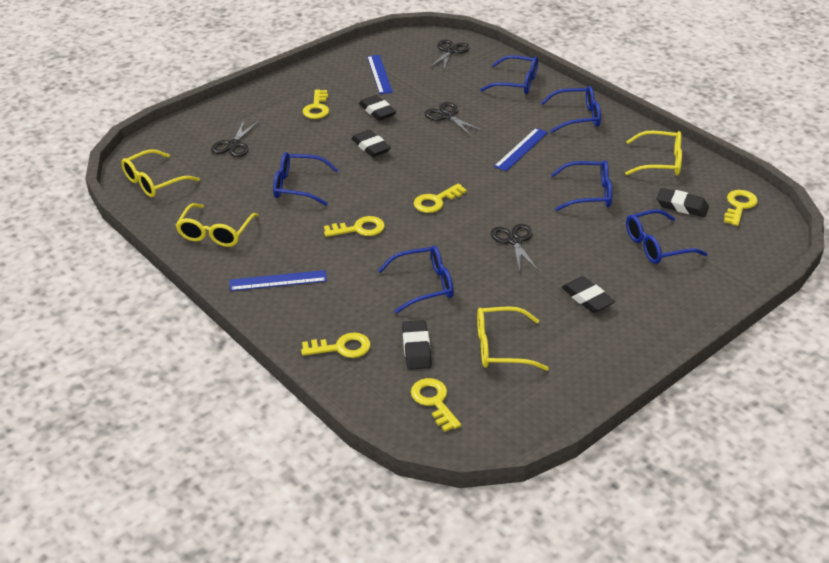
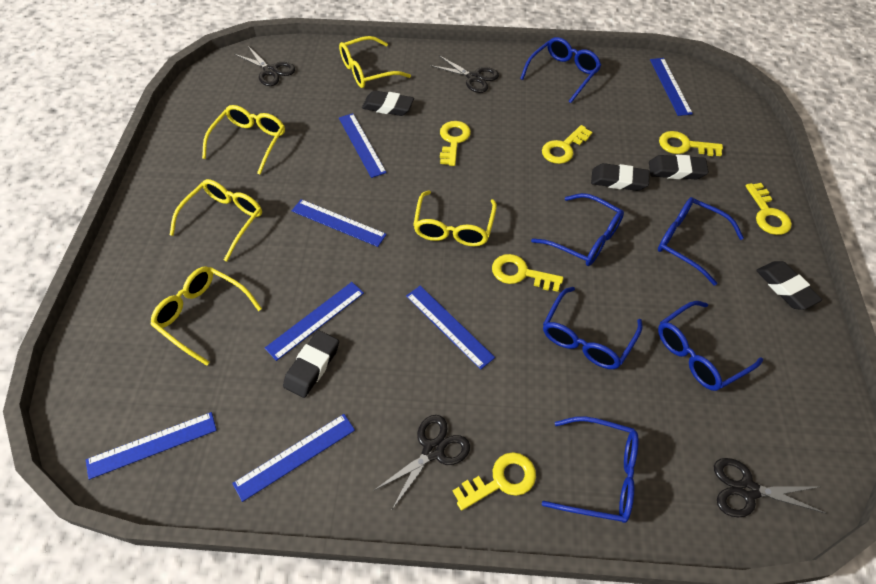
blue ruler: [230,270,327,291] [367,55,393,94] [494,128,548,171] = 3 -> [86,412,217,480] [232,414,355,502] [265,282,364,361] [292,199,387,247] [339,113,387,178] [406,286,495,370] [650,58,693,116] = 7
yellow glasses: [121,149,200,197] [176,203,259,247] [477,307,549,371] [625,131,682,175] = 4 -> [150,266,262,366] [170,179,262,261] [202,105,285,175] [339,36,411,88] [413,190,497,246] = 5

